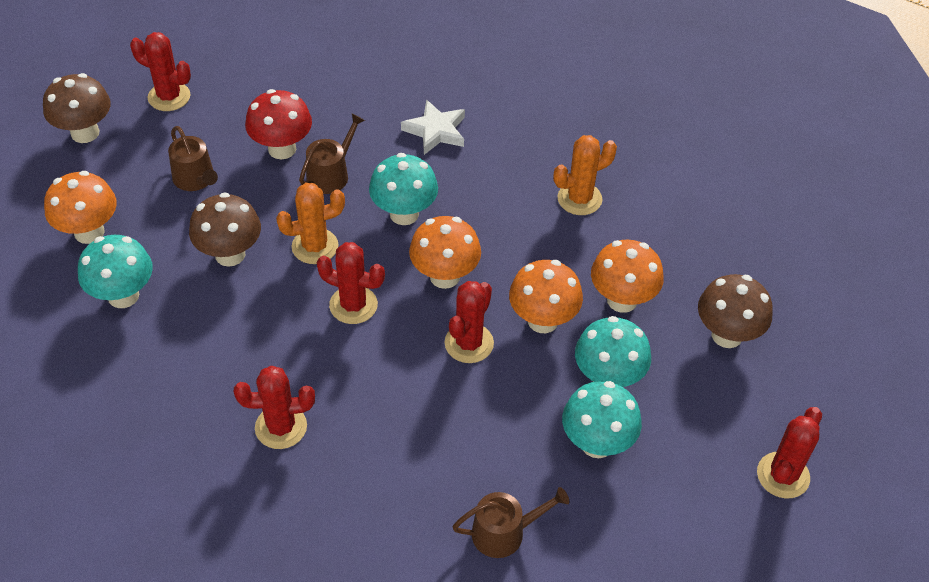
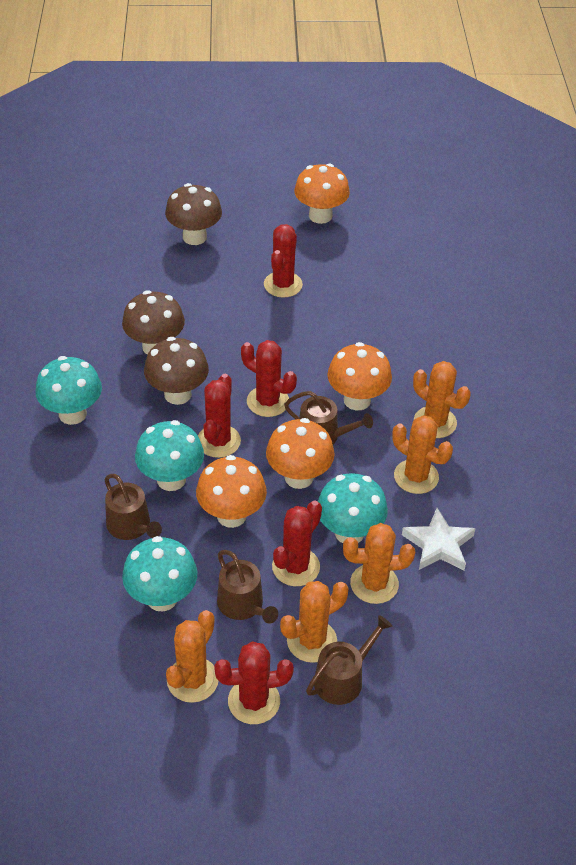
brown watering can: [168,126,218,191] [299,114,365,194] [452,487,569,558] = 3 -> [104,474,162,540] [217,550,278,624] [284,391,373,444] [306,615,392,705] = 4
orange cactus: [276,183,345,264] [553,135,617,215] = 2 -> [166,610,219,703] [280,581,349,663] [343,523,415,604] [392,415,453,494] [413,361,471,438] = 5
red mushroom: [245,89,312,160] = 1 -> none = 0

